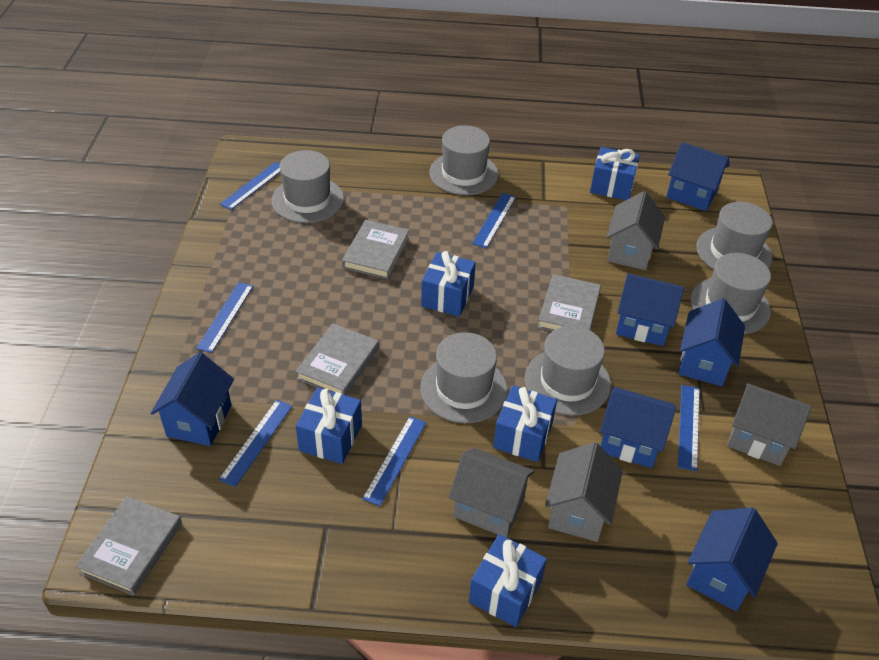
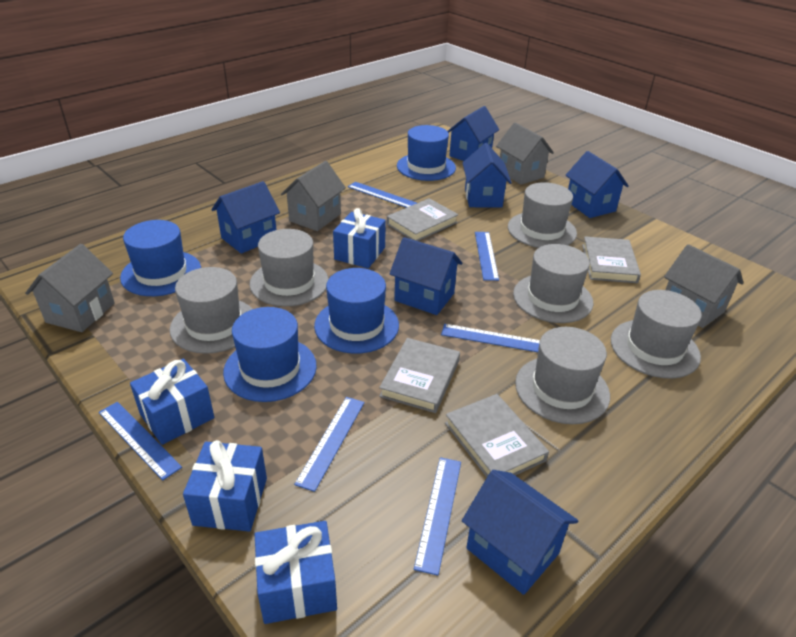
blue gift: [296,387,362,464] [421,251,476,317] [469,534,547,627] [493,386,557,462] [590,147,640,200] = 5 -> [130,359,214,445] [183,440,267,532] [255,521,337,624] [333,208,386,268] = 4
blue hat: none = 0 -> [120,220,201,296] [223,307,317,402] [314,268,399,354] [397,125,456,181] = 4

